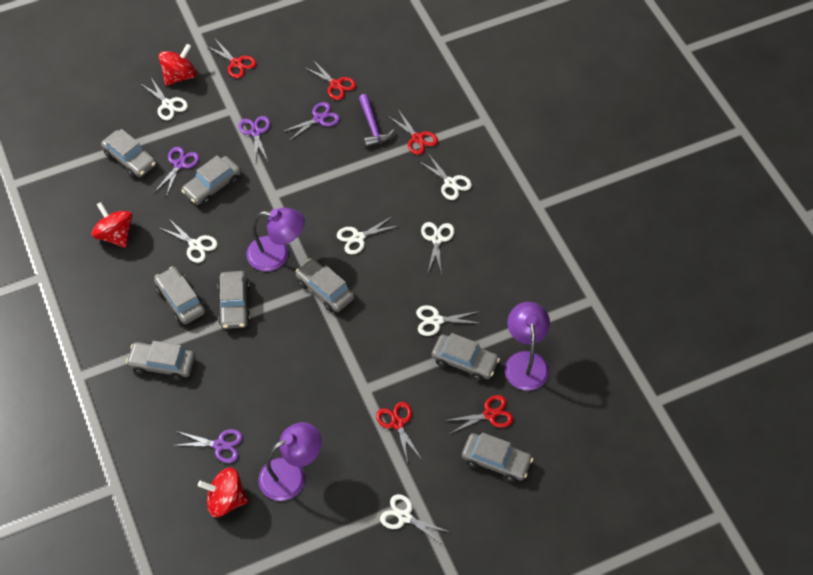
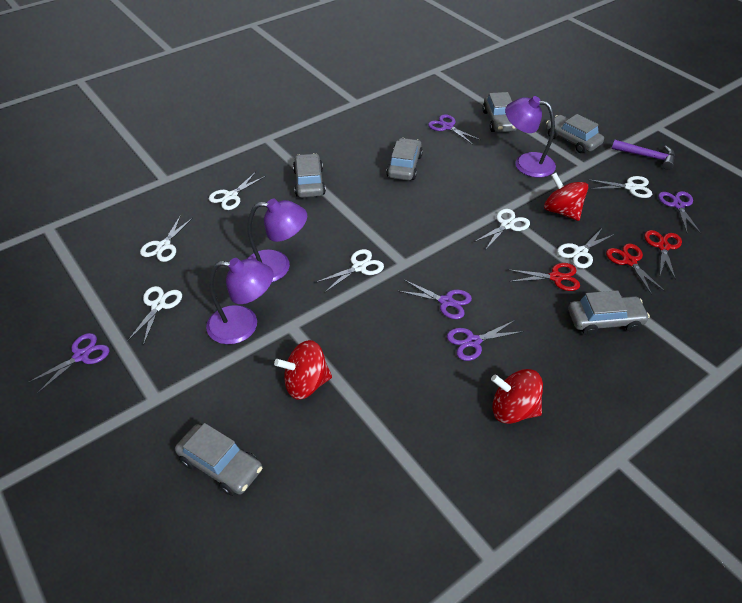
grey car: [101,129,156,178] [126,341,195,381] [154,267,205,324] [181,155,241,205] [218,271,251,329] [296,259,355,312] [431,333,500,381] [462,432,533,482] = 8 -> [175,423,262,496] [293,153,326,198] [386,138,423,181] [483,92,517,132] [546,114,604,153] [568,290,650,335] = 6
purple scissors: [155,147,200,197] [173,429,243,463] [239,116,270,163] [282,102,340,141] = 4 -> [27,333,110,394] [398,280,472,319] [428,114,481,145] [447,320,524,361] [658,191,701,234] = 5
red scissors: [206,39,256,78] [304,60,356,100] [376,402,422,463] [388,111,438,155] [444,395,514,434] = 5 -> [508,263,580,291] [606,244,665,295] [644,230,682,280] = 3

